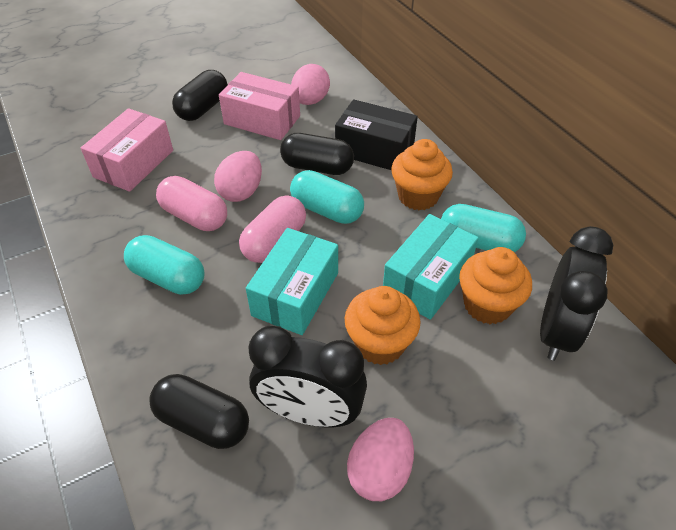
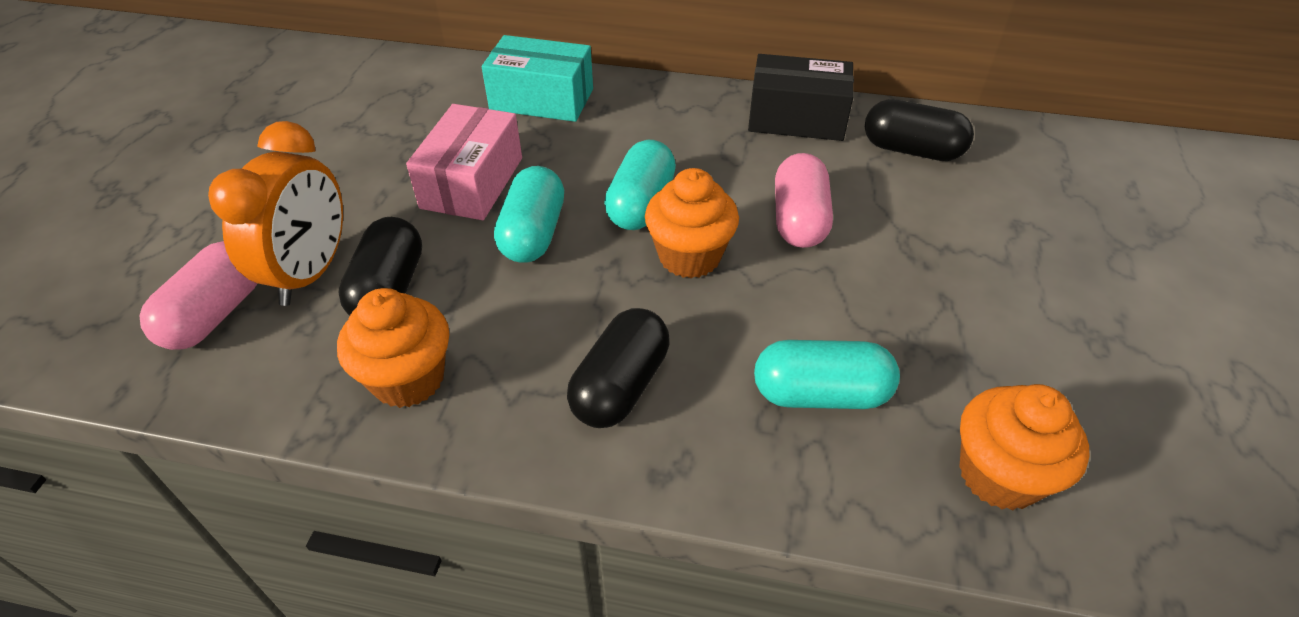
black clock: [249,326,367,427] [540,226,613,361] = 2 -> none = 0
orange clock: none = 0 -> [208,121,343,306] = 1
pink box: [81,108,173,192] [219,72,300,140] = 2 -> [406,104,522,220] = 1
pink egg: [214,151,262,202] [291,64,330,105] [347,418,414,501] = 3 -> none = 0
turquoise box: [246,228,338,335] [383,214,478,320] = 2 -> [482,35,593,122] = 1

